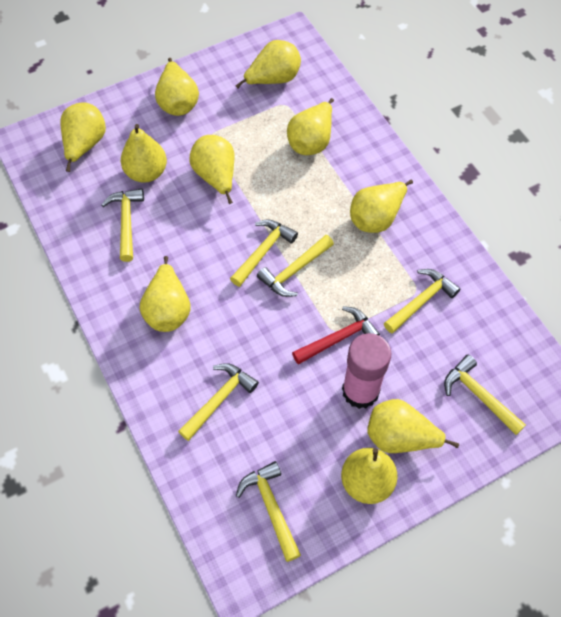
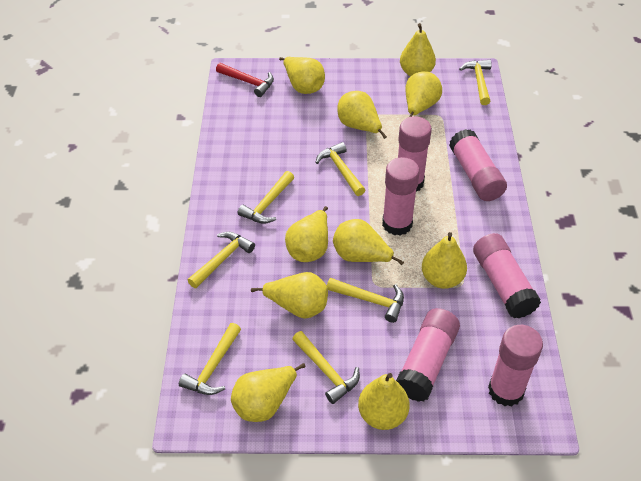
pink glue stick: [342,333,391,409] = 1 -> [382,157,420,236] [396,308,460,402] [398,116,432,192] [449,129,507,201] [473,233,541,318] [488,325,543,407] = 6

